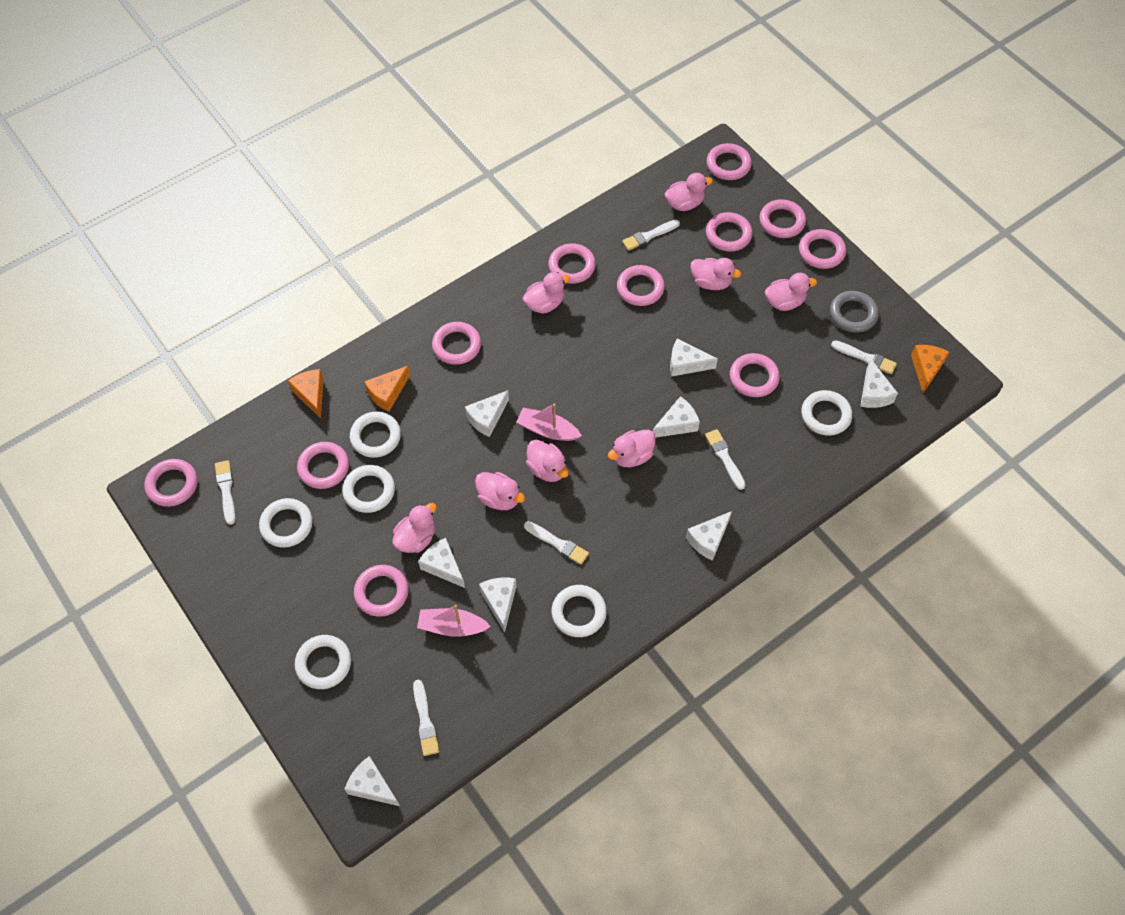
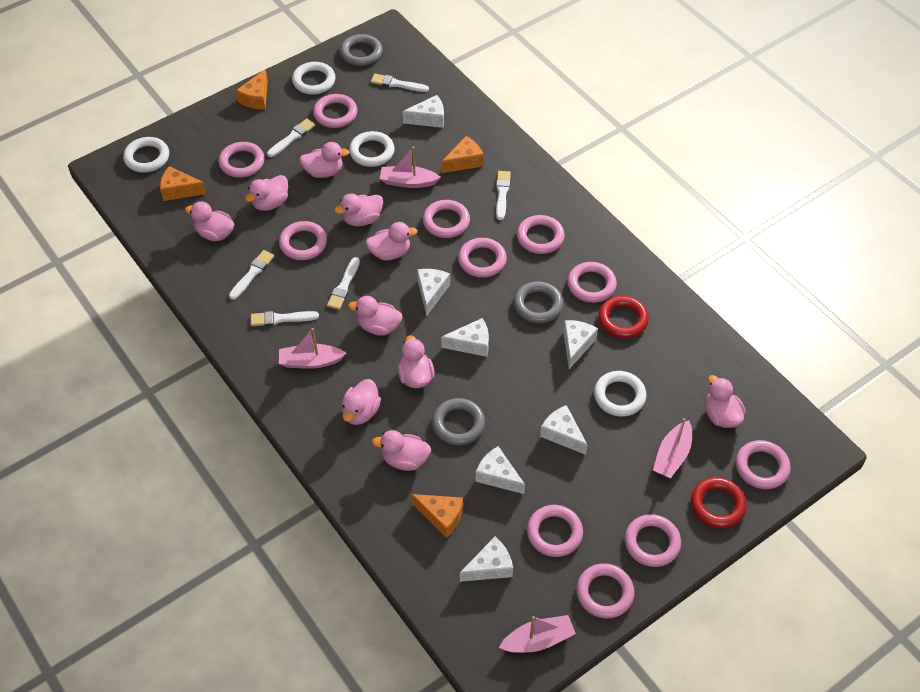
grey ring: [830,291,879,333] = 1 -> [340,34,383,66] [432,398,485,445] [514,282,563,323] = 3
orange cheese: [288,369,324,419] [364,366,410,412] [911,345,949,393] = 3 -> [160,166,206,201] [236,69,268,110] [412,494,463,538] [442,136,483,173] = 4
pink boat: [417,605,491,637] [516,403,582,441] = 2 -> [279,328,346,369] [380,147,441,188] [499,615,576,653] [653,418,692,478] = 4
pink duck: [393,503,437,553] [475,472,525,510] [522,272,570,314] [526,440,569,482] [608,430,656,467] [664,173,713,211] [690,258,741,290] [765,273,817,311] = 8 -> [185,201,234,241] [245,175,288,211] [299,142,349,178] [335,194,383,226] [342,379,381,425] [348,296,402,336] [366,222,418,260] [372,430,431,471] [398,335,435,388] [705,375,746,428] = 10
red ring: none = 0 -> [598,296,649,338] [691,477,747,528] = 2
white cheese: [344,756,400,806] [418,538,465,588] [465,390,509,437] [479,578,517,632] [653,396,700,437] [670,339,718,377] [686,511,732,561] [860,359,898,408] = 8 -> [403,95,444,128] [417,269,450,316] [441,318,489,357] [460,537,513,582] [476,446,525,494] [540,405,587,455] [563,320,598,369] = 7
white ring: [259,498,313,548] [295,635,351,689] [342,465,395,513] [350,411,401,458] [552,585,607,637] [802,390,852,436] = 6 -> [123,137,169,173] [292,62,336,95] [349,131,395,167] [594,371,647,417] = 4

